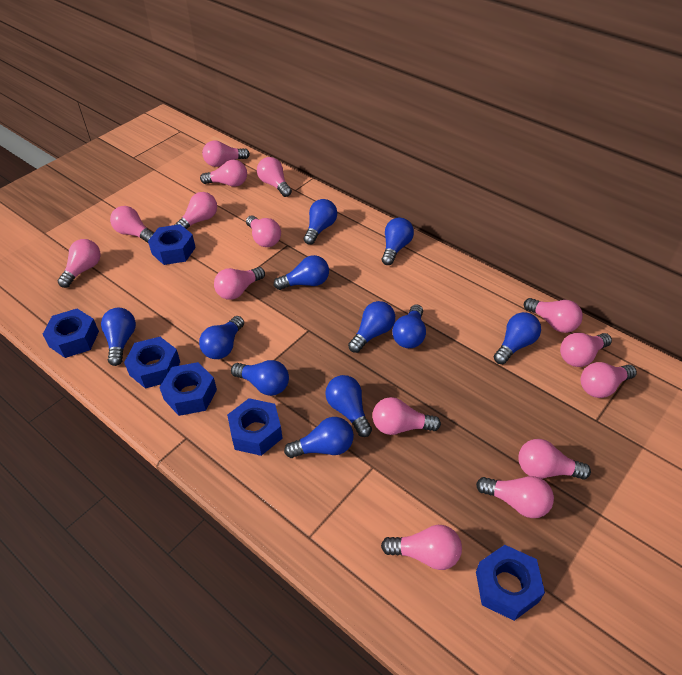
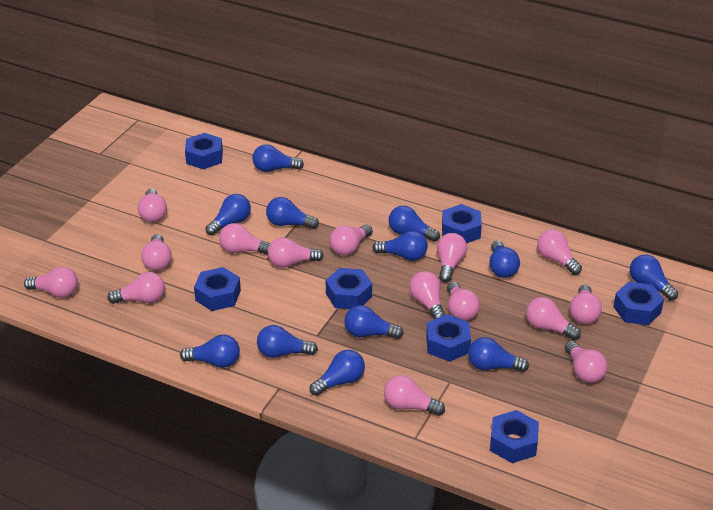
blue light bulb: [101,308,136,366] [199,316,244,359] [231,360,289,396] [274,255,329,290] [284,417,354,458] [304,199,337,245] [325,375,372,437] [348,301,395,353] [382,218,414,265] [392,304,426,348] [494,312,541,364] = 11 -> [180,335,240,368] [206,194,251,236] [252,144,304,172] [257,325,318,358] [266,197,319,229] [309,350,365,396] [344,305,404,339] [373,231,428,261] [389,206,440,242] [468,337,529,372] [489,241,520,278] [630,254,678,301] = 12
blue nut: [42,309,99,358] [124,337,180,389] [148,224,196,265] [159,362,217,416] [227,398,283,456] [476,545,545,621] = 6 -> [185,133,223,169] [194,267,241,311] [326,268,372,309] [426,314,471,362] [442,204,482,243] [490,410,539,463] [613,281,664,325] = 7

